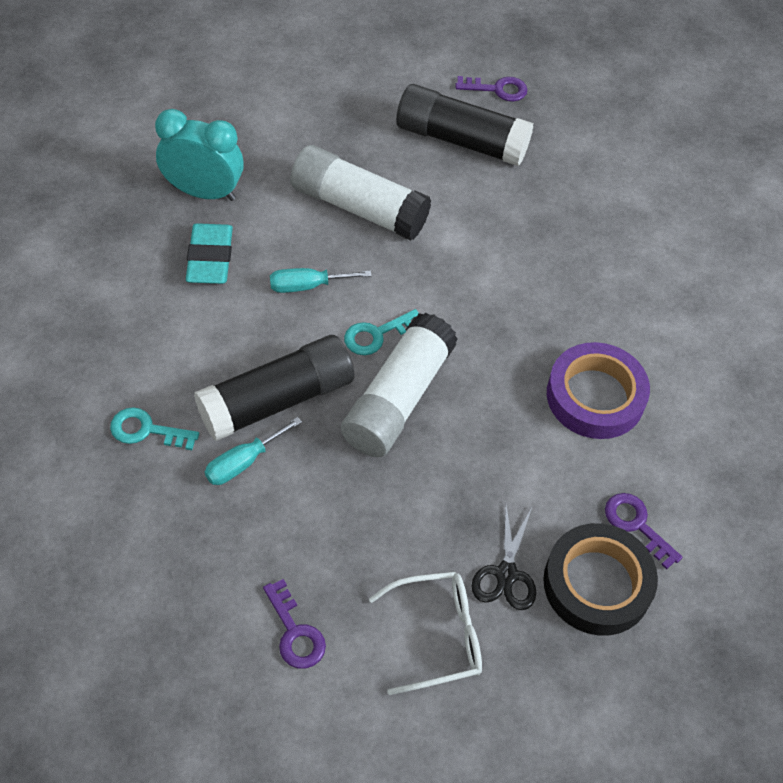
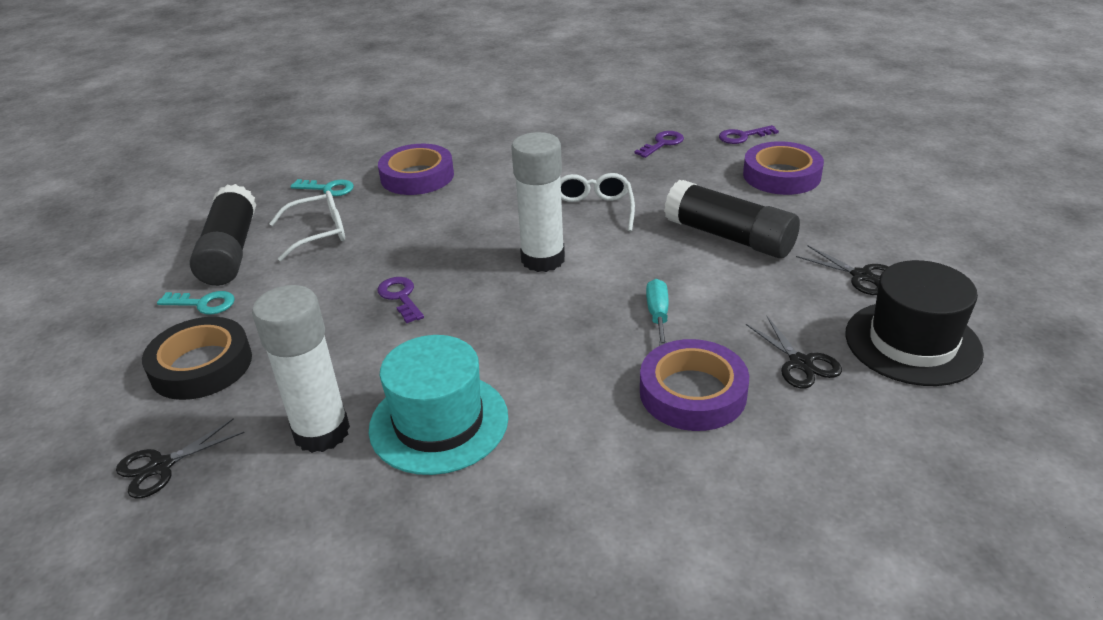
black hat: none = 0 -> [845,260,984,386] = 1
black scissors: [472,505,536,610] = 1 -> [116,418,245,499] [746,316,842,389] [796,246,889,295] = 3
purple tape: [547,342,650,439] = 1 -> [378,144,454,195] [640,339,749,431] [743,141,824,195] = 3
turquoise clock: [155,109,244,201] = 1 -> none = 0
turquoise eraser: [186,223,233,284] = 1 -> none = 0
turquoise hat: none = 0 -> [369,335,509,475] = 1
turquoise screwdriver: [205,417,302,485] [270,268,372,293] = 2 -> [646,279,669,346] = 1
white glasses: [369,572,482,695] = 1 -> [269,190,345,261] [560,173,635,231] = 2

